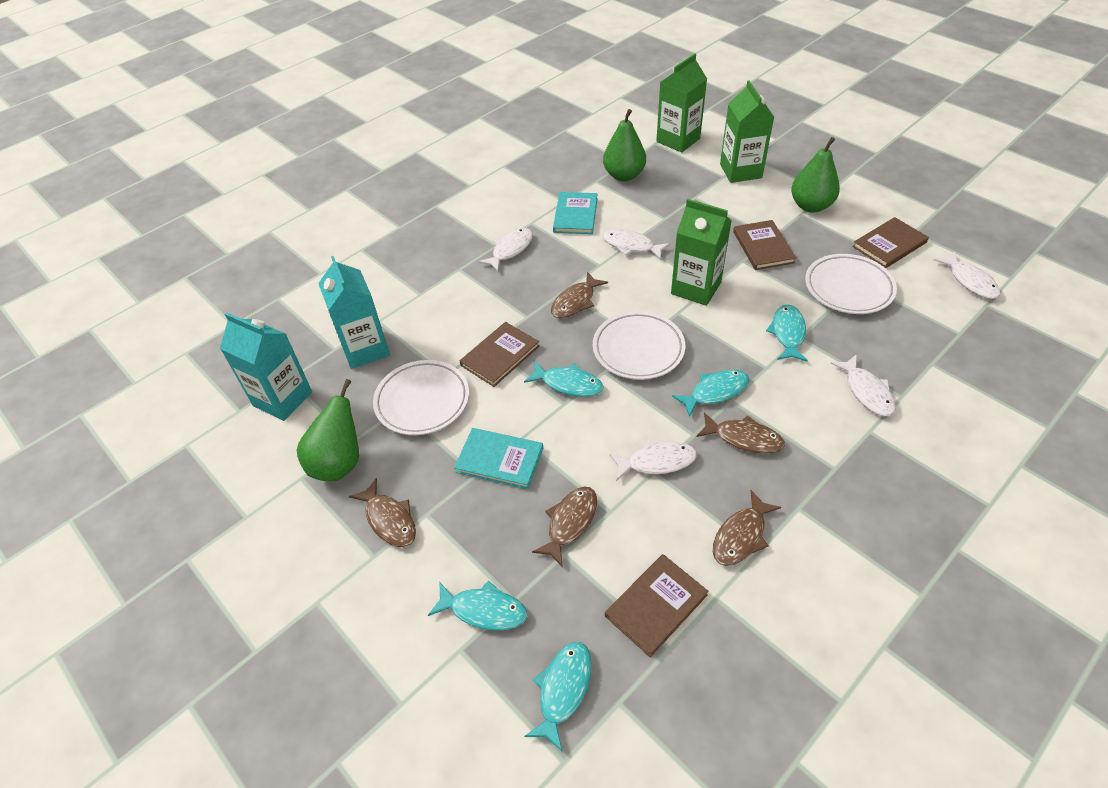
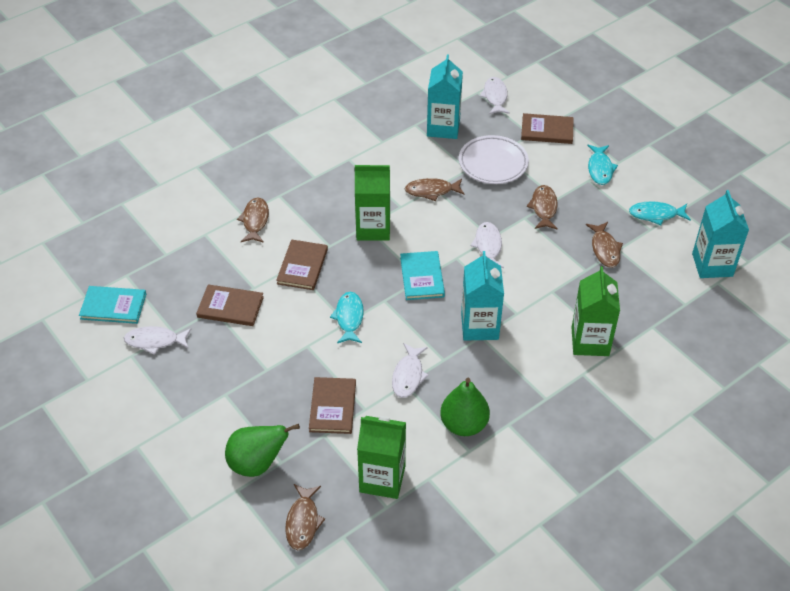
green pear: [297,379,359,481] [603,109,646,181] [791,137,840,213] = 3 -> [225,424,300,477] [440,378,490,436] = 2
turquoise carton: [220,313,312,421] [318,256,390,369] = 2 -> [427,55,463,139] [461,251,504,341] [692,190,749,278] = 3
turquoise fish: [428,581,527,631] [524,361,603,397] [524,642,592,751] [672,370,749,417] [766,304,808,362] = 5 -> [330,292,364,343] [587,145,618,185] [629,201,691,225] = 3
white fish: [478,228,533,272] [602,229,670,260] [609,439,697,481] [830,354,896,416] [934,251,1000,299] = 5 -> [124,326,191,355] [392,343,429,398] [470,222,504,268] [480,77,510,114] = 4
white plate: [373,360,469,435] [593,311,685,380] [805,254,897,314] = 3 -> [459,135,529,184] = 1

